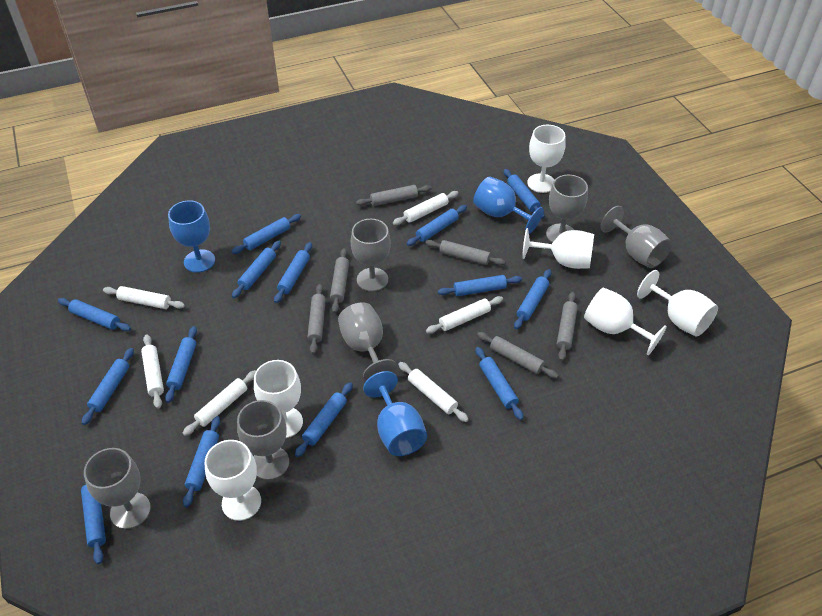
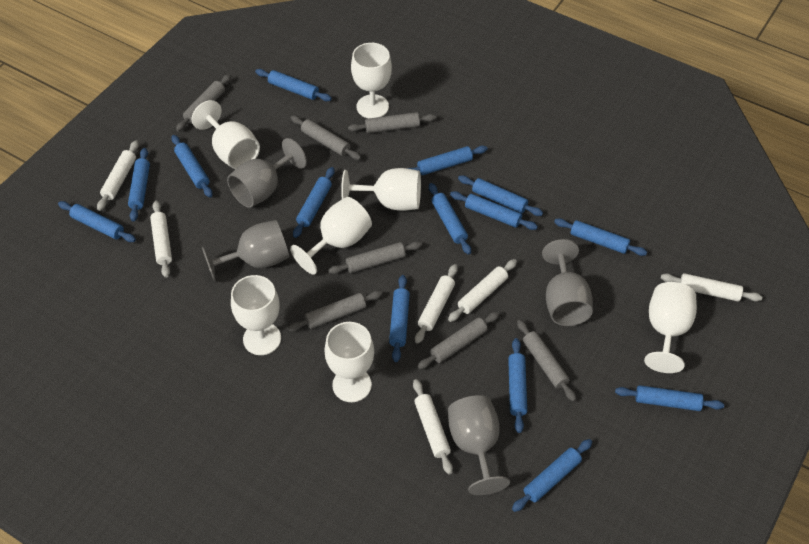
blue goblet: [168,200,215,273] [363,371,427,456] [473,176,544,234] = 3 -> none = 0
grey goblet: [84,448,151,529] [237,400,289,480] [338,302,397,381] [351,219,391,292] [546,175,588,243] [600,206,672,268] = 6 -> [202,220,289,282] [227,138,307,208] [448,395,510,495] [542,239,593,326] = 4
grey rolling pin: [307,284,326,354] [330,248,349,313] [356,185,432,206] [425,240,505,266] [477,332,559,379] [557,292,578,361] = 6 -> [176,74,231,131] [288,291,382,332] [291,116,361,160] [328,241,422,274] [348,112,437,133] [417,312,500,369] [517,319,576,402] = 7
white goblet: [205,440,261,521] [254,360,303,438] [522,228,594,269] [527,125,566,193] [584,288,667,355] [637,270,718,336] = 6 -> [192,100,260,169] [231,275,281,355] [290,197,372,275] [324,322,374,402] [341,168,421,211] [351,43,392,118] [644,282,697,373] = 7

